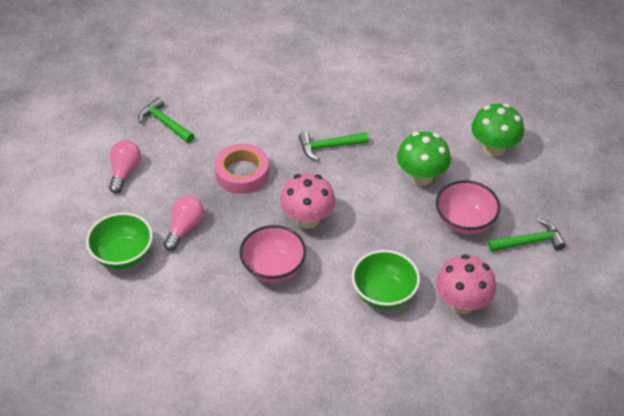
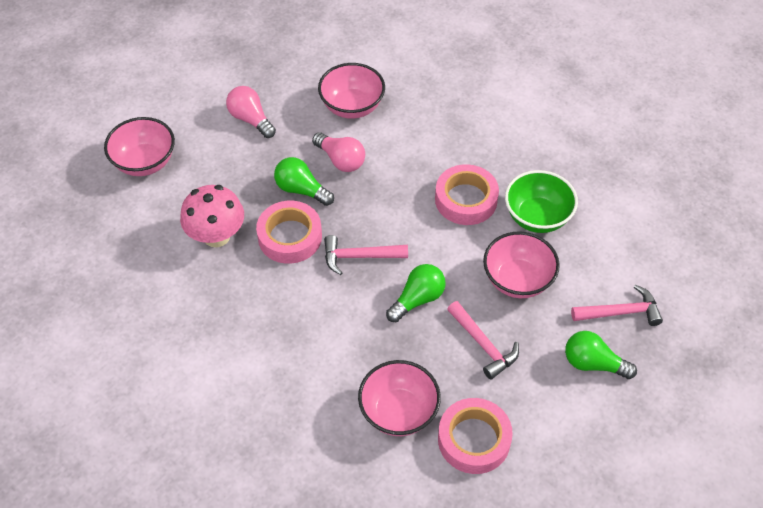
green bowl: [86,212,153,269] [352,250,420,309] = 2 -> [505,170,578,233] = 1
green hammer: [138,97,194,143] [299,132,368,161] [488,218,566,252] = 3 -> none = 0
green light bulb: none = 0 -> [274,157,334,206] [386,264,446,322] [565,331,637,379] = 3
green mushroom: [397,132,451,186] [471,104,524,157] = 2 -> none = 0
pink bowl: [239,225,306,283] [436,180,501,235] = 2 -> [104,117,175,176] [318,63,385,119] [358,360,441,436] [483,231,560,298] = 4
pink hammer: none = 0 -> [324,235,408,275] [447,301,519,380] [571,285,663,326] = 3
pink mushroom: [280,173,336,229] [436,255,496,314] = 2 -> [180,185,244,248] = 1
pink tape: [214,143,269,194] = 1 -> [256,201,322,264] [435,164,499,225] [438,398,513,474] = 3

